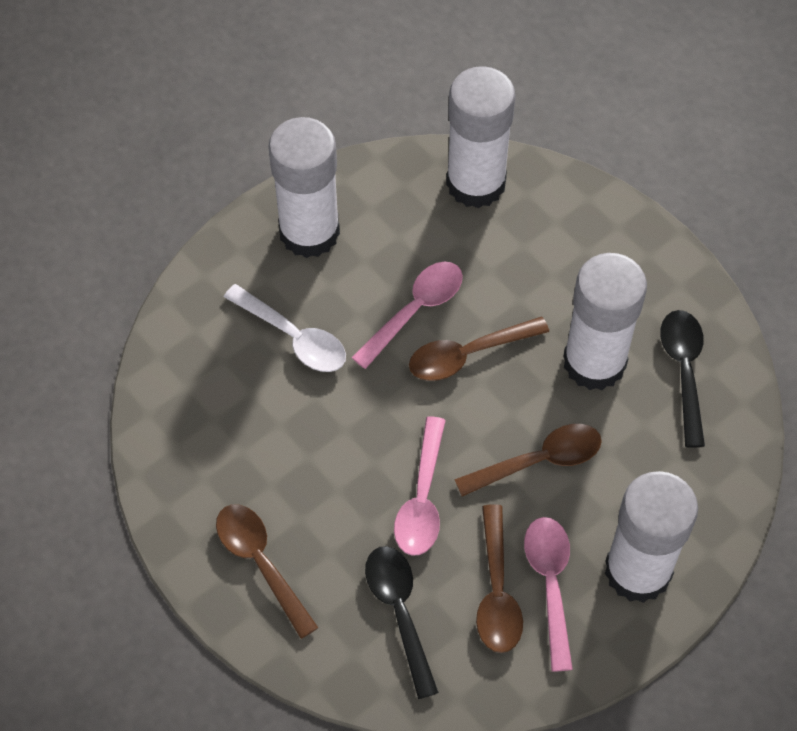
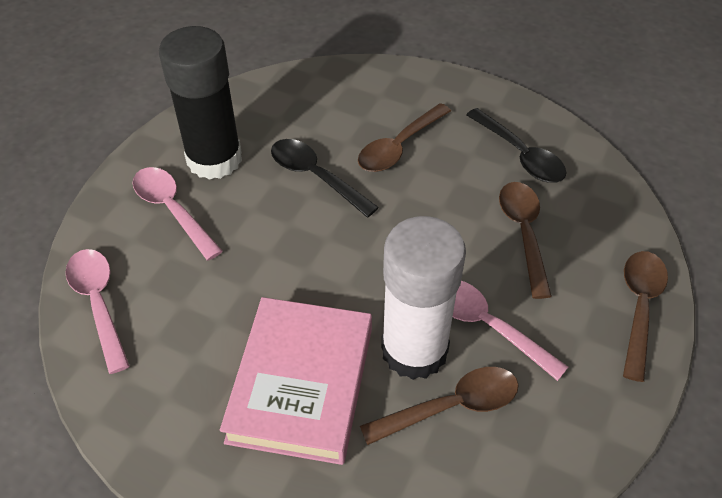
black glue stick: none = 0 -> [159,26,242,180] = 1
pink book: none = 0 -> [220,297,372,465] = 1
white glue stick: [268,117,340,258] [446,66,516,208] [563,253,647,390] [605,471,698,603] = 4 -> [381,216,466,380] = 1
white spoon: [224,284,346,372] = 1 -> none = 0

